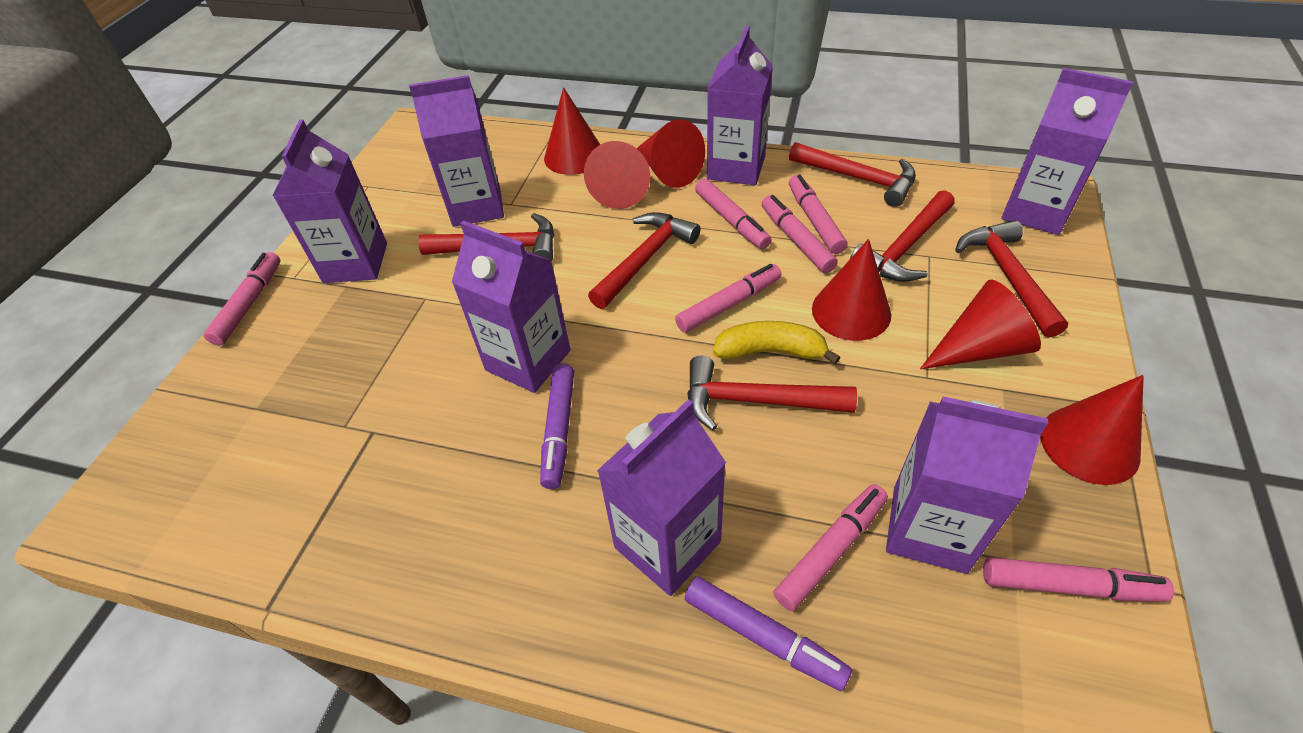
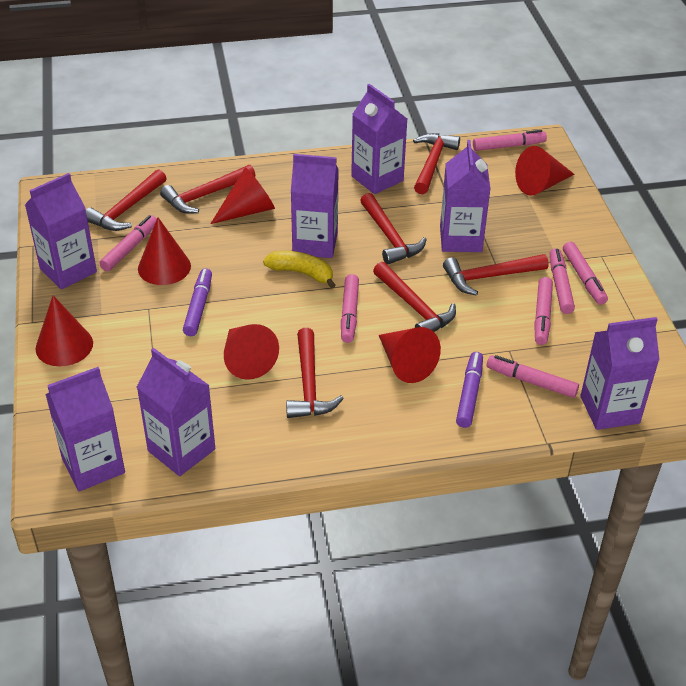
red hammer: [418,213,554,260] [588,212,700,309] [687,356,857,431] [789,142,916,207] [850,190,955,282] [955,220,1068,337] = 6 -> [86,169,167,231] [160,165,255,214] [286,328,344,418] [360,193,427,264] [373,262,456,332] [413,133,460,194] [443,254,549,296] = 7

